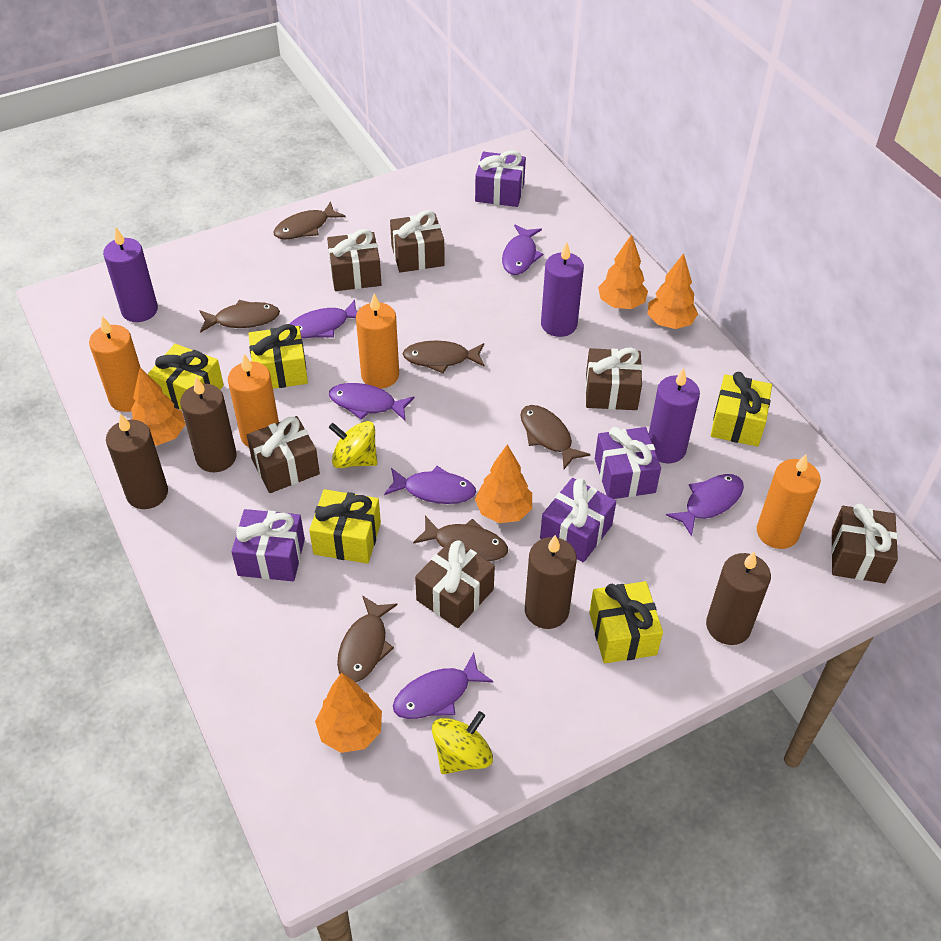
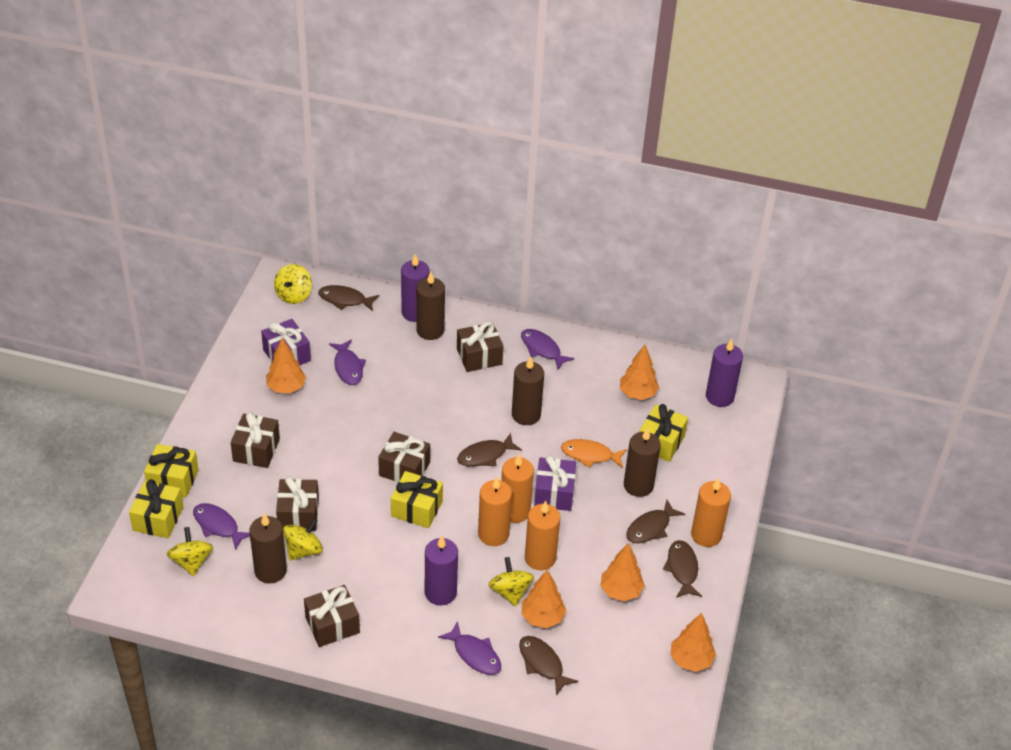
brown fish: [199,300,280,333] [273,201,345,239] [337,596,397,682] [403,340,485,373] [413,516,508,561] [520,405,590,469] = 6 -> [318,285,379,311] [457,433,522,467] [519,636,578,696] [626,500,685,543] [663,540,702,598] = 5
brown gift: [246,416,320,493] [327,229,381,291] [390,210,445,273] [415,539,495,628] [585,348,642,410] [831,504,898,583] = 6 -> [231,412,280,468] [276,476,319,531] [304,585,360,647] [378,432,430,482] [457,322,503,372] = 5
orange fish: none = 0 -> [561,439,627,468] = 1
purple fish: [290,300,358,338] [329,383,415,420] [384,466,476,504] [393,653,493,719] [502,225,543,275] [666,474,744,537] = 6 -> [193,503,250,550] [329,339,366,385] [438,621,501,675] [521,329,575,370] = 4
purple gift: [231,509,305,581] [475,150,526,207] [540,478,616,562] [595,427,661,499] = 4 -> [261,319,311,366] [534,455,576,511] = 2
yellow gift: [148,344,224,410] [248,324,308,389] [309,489,381,564] [589,581,663,663] [711,372,772,447] = 5 -> [129,479,183,538] [144,444,199,498] [391,471,443,528] [639,404,688,462] = 4
yellow spinning top: [329,421,377,468] [432,711,493,774] = 2 -> [167,527,213,576] [274,264,312,304] [283,518,323,560] [488,557,534,606] = 4

